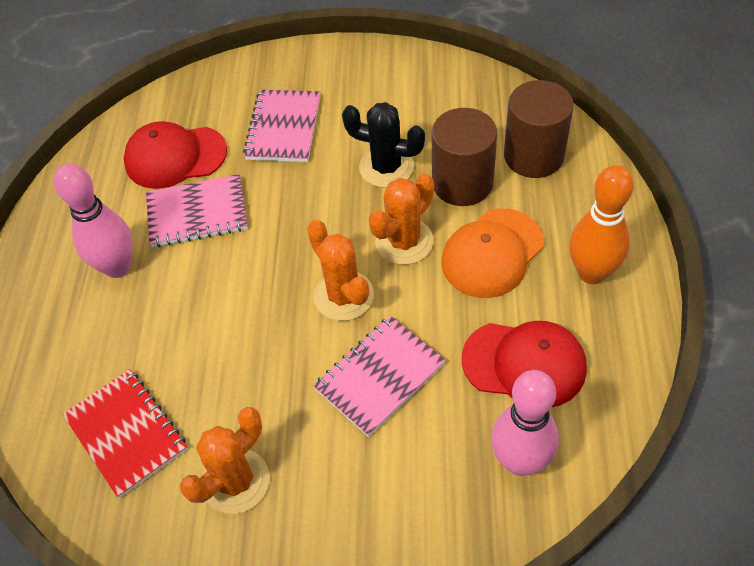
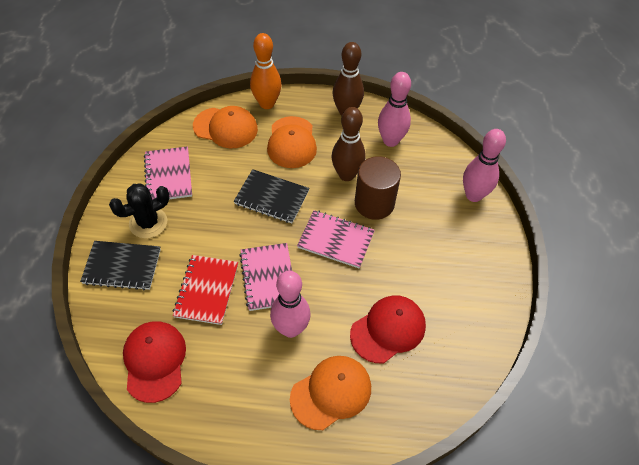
black notebook: none = 0 -> [80,241,161,290] [234,169,309,223] = 2
brown bowling pin: none = 0 -> [331,107,365,181] [332,42,364,116] = 2
brown cylinder: [432,108,497,206] [504,80,574,178] = 2 -> [355,156,401,220] = 1
orange cactus: [180,407,270,514] [307,220,374,321] [369,174,434,265] = 3 -> none = 0
orange cap: [441,209,544,298] = 1 -> [193,106,258,148] [267,116,317,168] [290,356,371,430] = 3
pink bowling pin: [54,164,133,278] [491,370,559,476] = 2 -> [270,271,311,338] [378,72,411,147] [463,129,506,202] = 3

